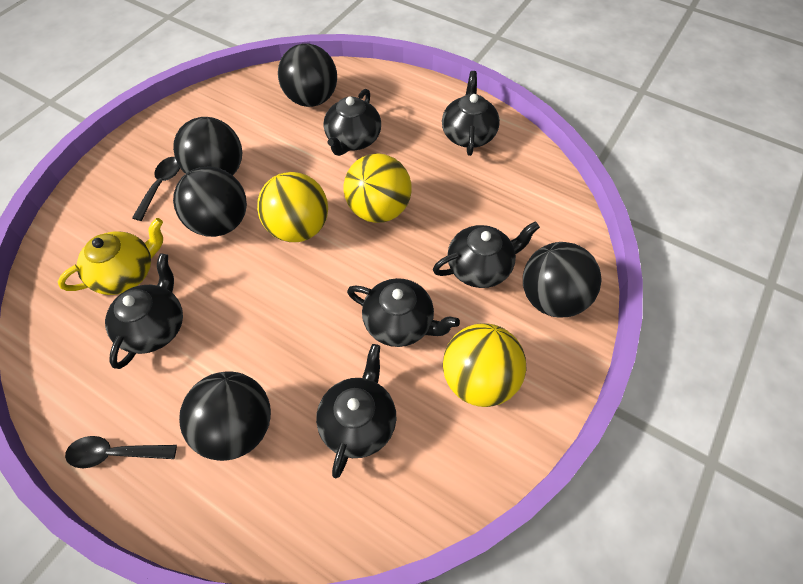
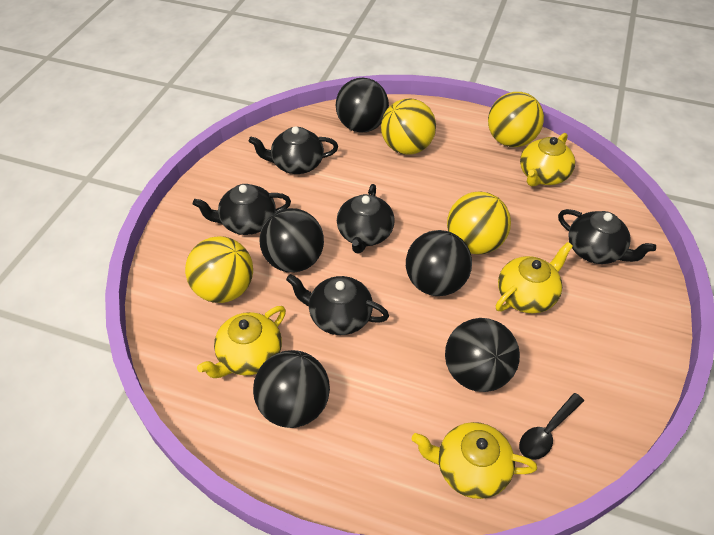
black spoon: [65,436,177,468] [132,157,180,221] = 2 -> [519,393,584,460] = 1
black teapot: [105,253,183,369] [316,344,396,478] [324,89,381,156] [347,278,460,347] [433,221,540,288] [442,71,500,156] = 6 -> [193,184,291,235] [249,126,338,174] [286,274,389,335] [337,184,395,253] [558,209,656,264] = 5
yellow ball: [257,172,328,242] [344,153,411,223] [443,323,527,407] = 3 -> [185,236,253,303] [381,98,436,155] [447,191,511,254] [488,92,544,147] = 4
yellow teapot: [58,218,163,295] = 1 -> [197,306,286,378] [412,422,537,499] [496,242,573,313] [520,133,575,187] = 4

